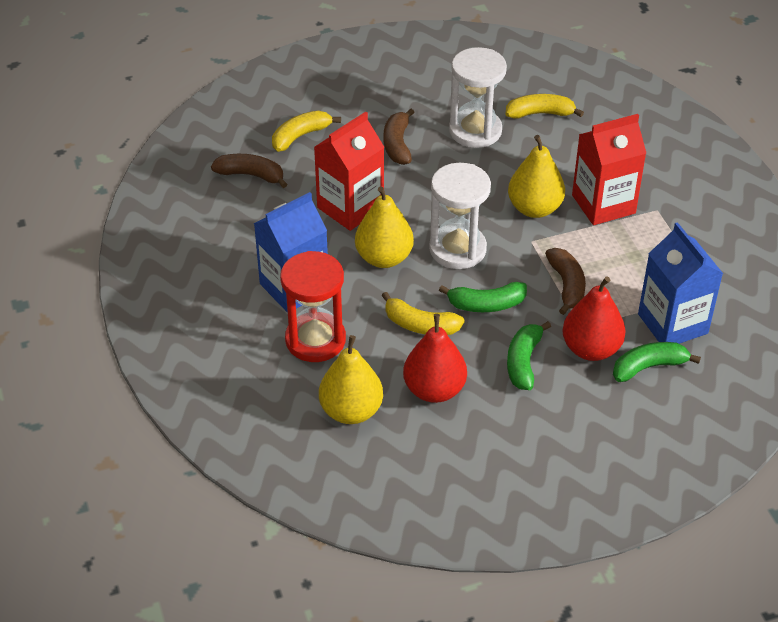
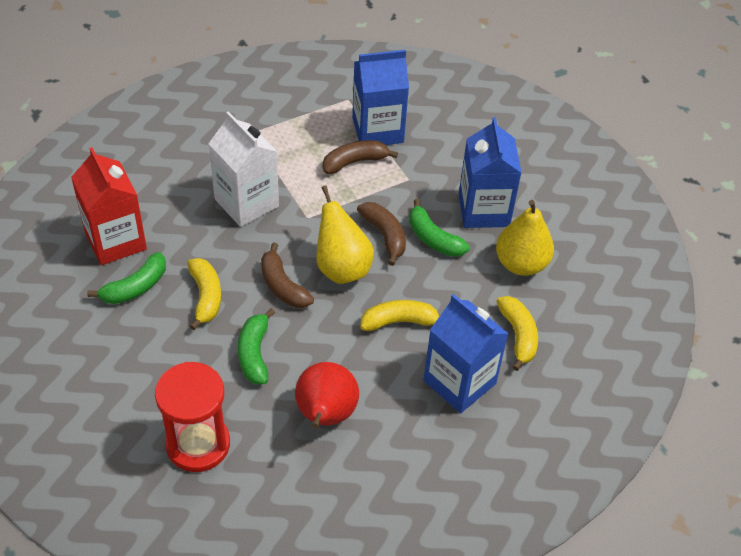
blue carton: [254,192,328,313] [638,222,723,344] = 2 -> [352,50,409,145] [423,294,509,413] [459,117,522,228] = 3
red carton: [314,112,384,231] [572,114,646,225] = 2 -> [71,147,147,265] = 1
red pear: [403,314,467,403] [562,277,626,361] = 2 -> [295,362,359,428] = 1
white carton: none = 0 -> [209,111,279,227] = 1
white hourglass: [429,163,491,269] [449,47,507,148] = 2 -> none = 0
yellow pear: [319,335,383,424] [355,186,414,268] [508,135,565,218] = 3 -> [316,185,374,284] [496,200,554,276] = 2

